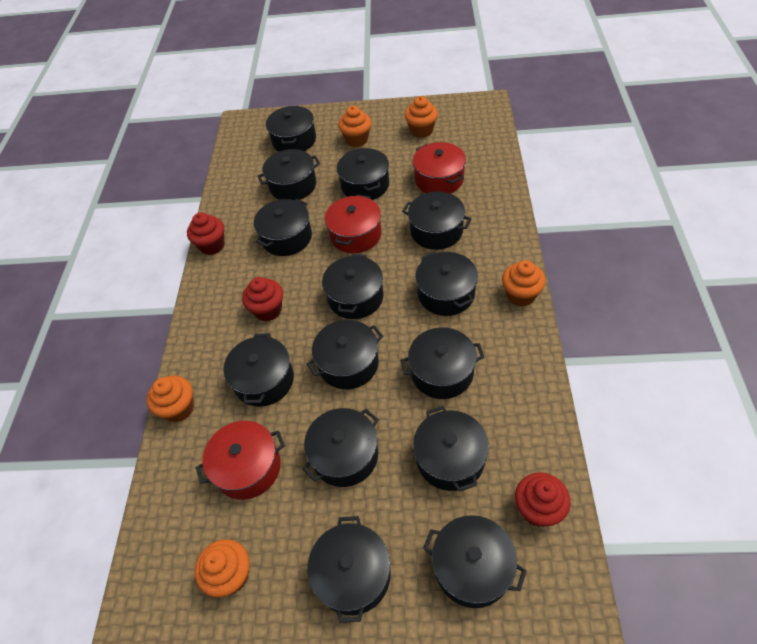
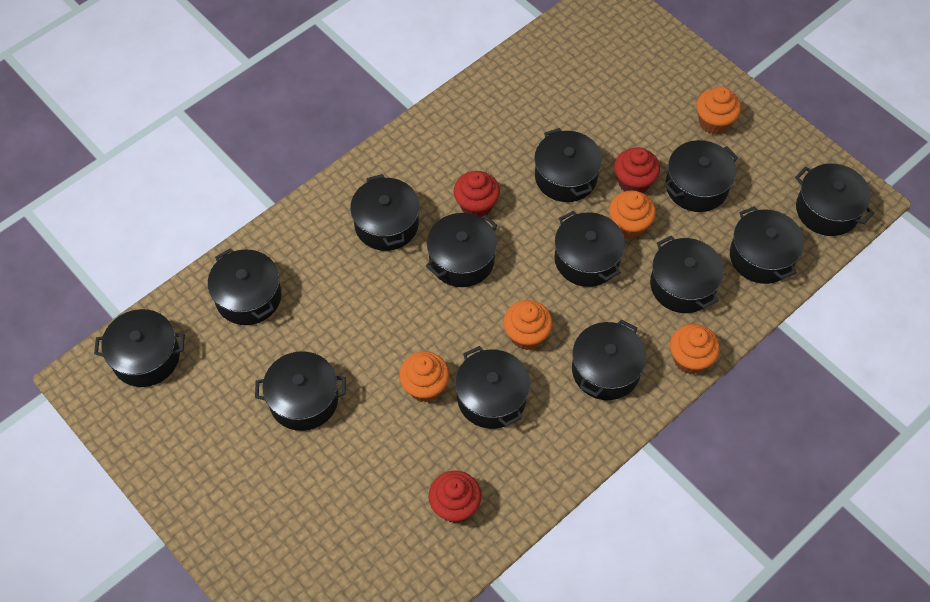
black pot: [223,333,294,407] [254,199,312,256] [257,149,320,200] [266,106,316,152] [303,408,379,487] [307,320,383,389] [307,516,391,623] [322,254,384,319] [337,148,389,200] [400,327,484,399] [402,192,472,250] [413,406,489,492] [415,252,478,316] [423,515,527,608] = 14 -> [94,309,185,387] [208,248,281,325] [255,351,346,431] [350,174,420,251] [426,213,498,287] [455,346,530,429] [534,128,602,202] [554,211,625,287] [572,319,646,400] [650,235,724,313] [664,140,738,212] [730,206,804,284] [795,163,874,236] = 13
red pot: [196,421,285,500] [325,195,381,253] [413,142,466,194] = 3 -> none = 0

